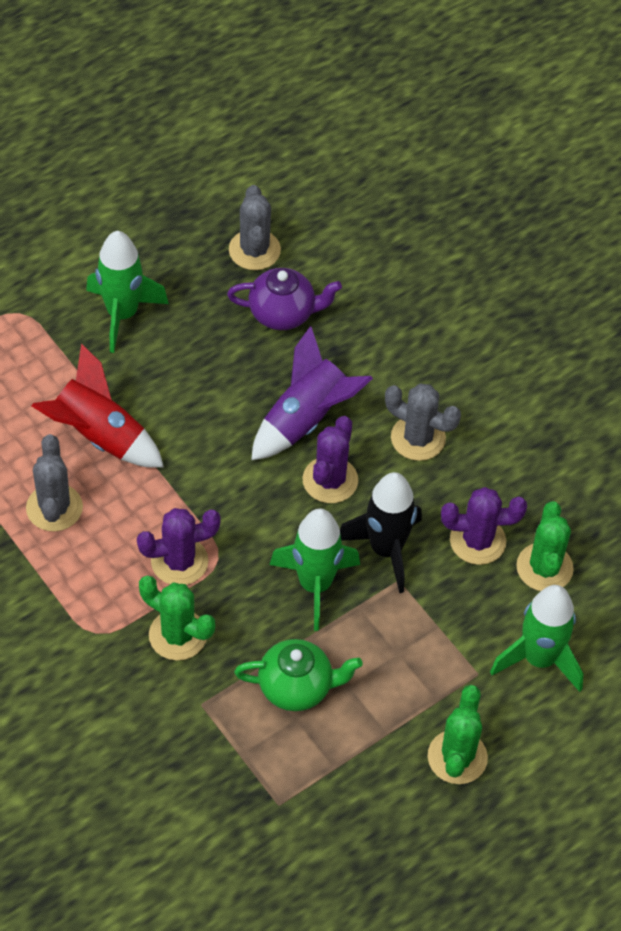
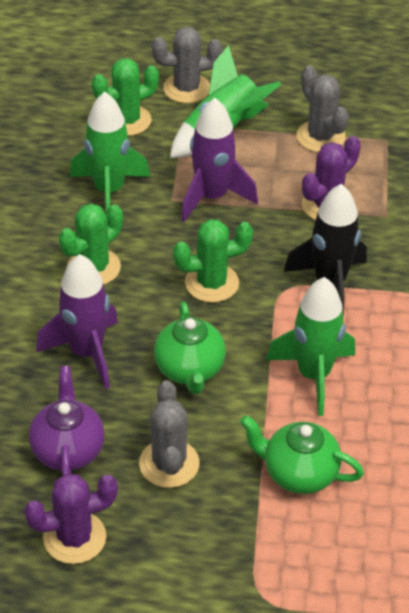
green teapot: [234,639,363,711] = 1 -> [154,302,226,394] [240,415,364,494] = 2
purple cactus: [137,508,221,585] [303,416,358,503] [441,487,527,565] = 3 -> [24,474,118,564] [302,136,361,220] = 2
purple rocket: [251,326,373,460] = 1 -> [36,254,118,389] [181,98,258,222] = 2
red rocket: [32,343,164,468] = 1 -> none = 0

